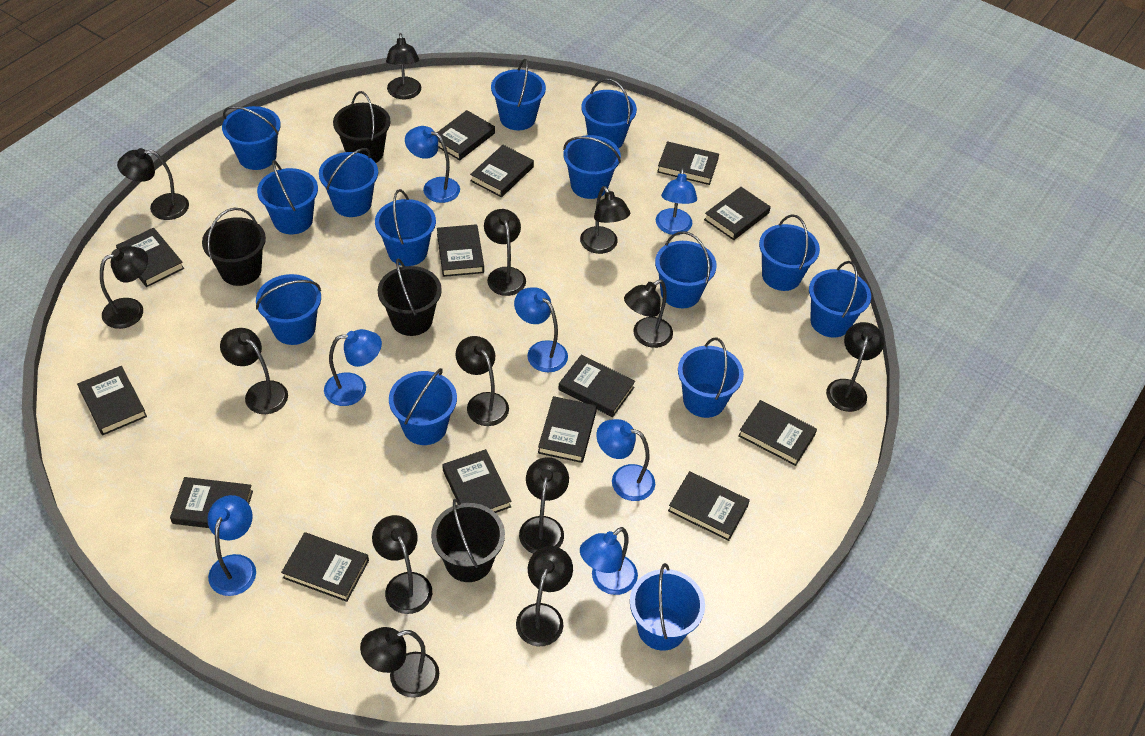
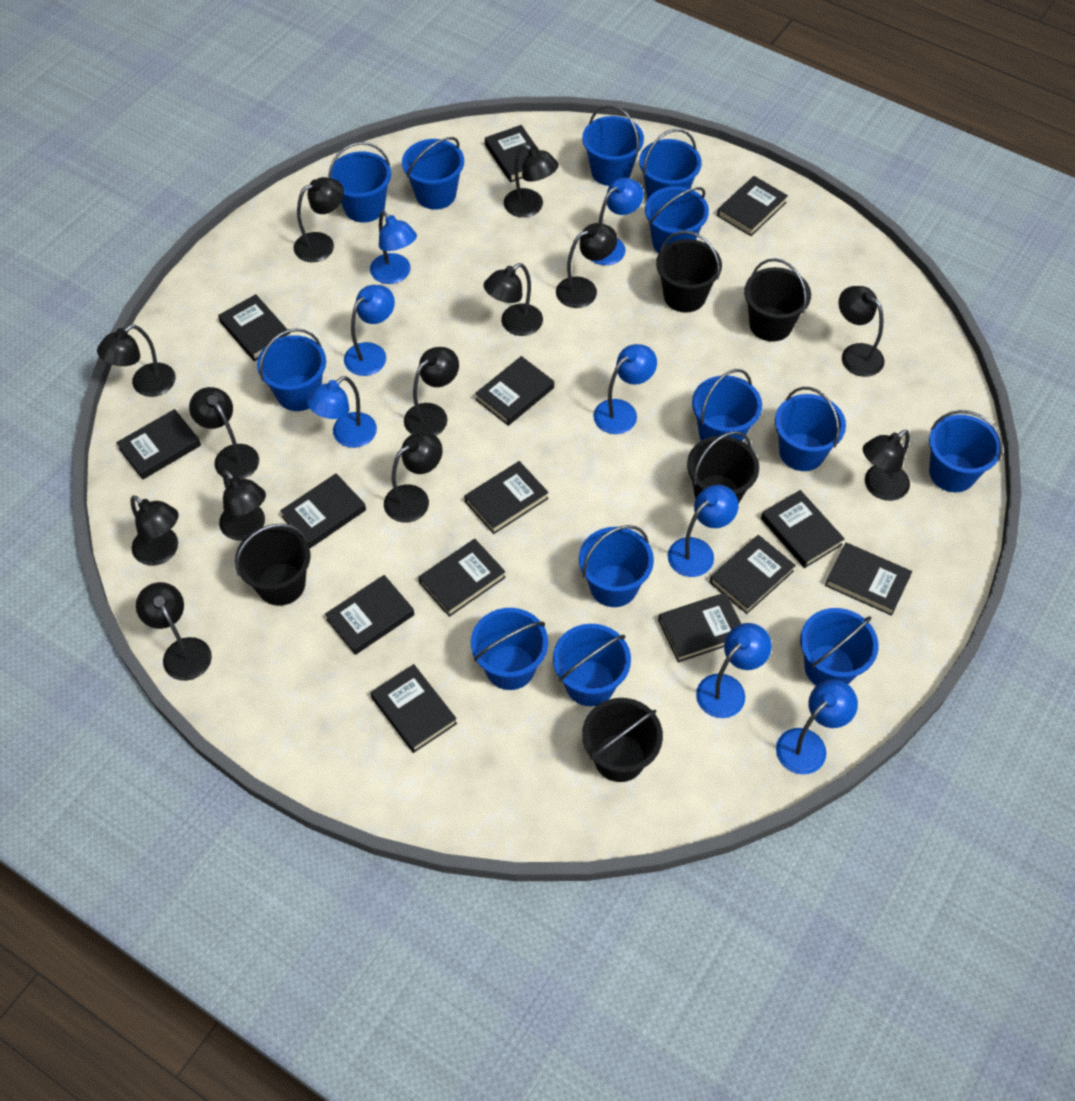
black bucket: [202,208,266,286] [333,91,391,163] [378,258,442,336] [431,499,505,582] = 4 -> [235,523,311,606] [582,698,663,782] [656,231,722,313] [687,431,759,504] [744,258,811,342] = 5
blue bucket: [222,106,281,170] [256,274,321,345] [257,160,318,234] [319,148,378,217] [375,189,436,266] [389,368,457,445] [491,59,546,130] [563,135,621,199] [581,78,637,149] [630,563,705,651] [655,231,717,308] [678,338,744,418] [759,214,820,291] [809,261,871,338] = 14 -> [257,328,326,411] [328,142,391,223] [402,137,464,210] [471,608,548,690] [553,624,631,706] [579,525,654,607] [582,105,644,186] [639,129,702,199] [645,186,709,253] [692,369,762,441] [775,387,846,471] [800,608,879,686] [929,410,1003,492] = 13
blue lamp: [207,495,256,596] [324,329,382,406] [405,126,460,203] [514,287,568,373] [580,527,638,595] [596,419,655,501] [656,168,697,235] = 7 -> [307,376,377,448] [344,285,395,376] [370,211,417,284] [591,178,644,265] [593,344,657,434] [668,485,739,577] [696,623,772,718] [776,680,858,774] = 8

